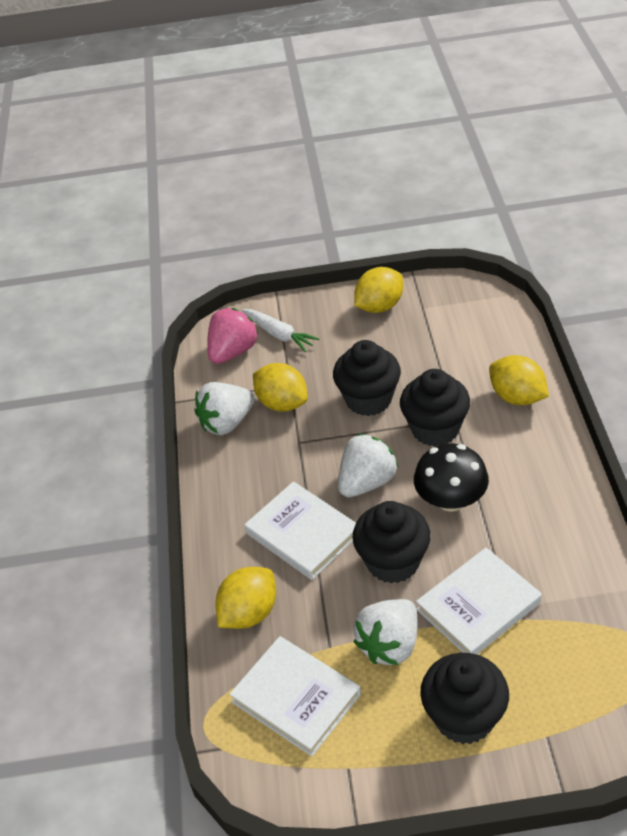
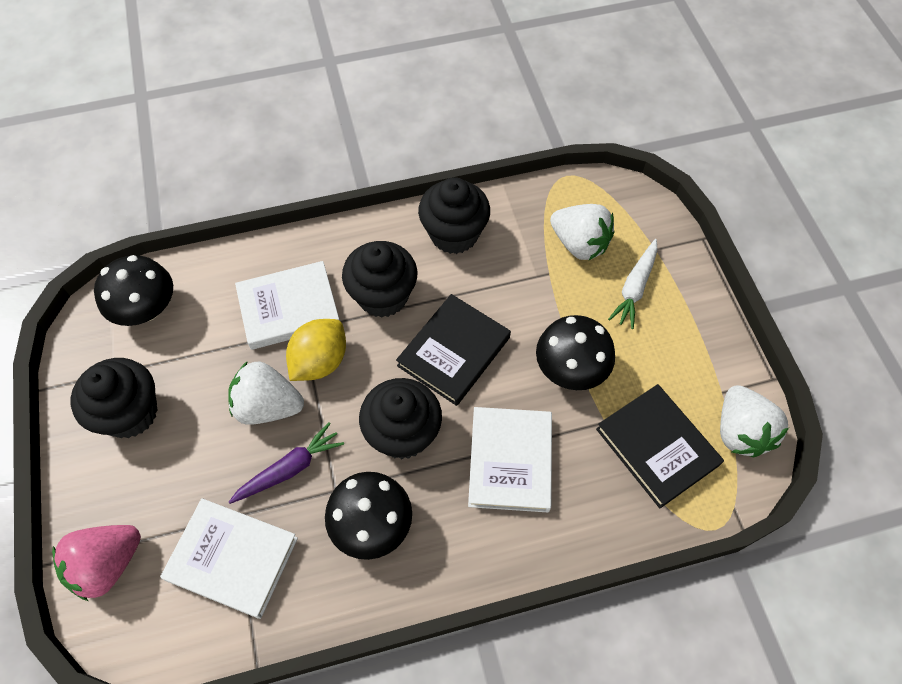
black book: none = 0 -> [396,294,511,406] [596,384,724,508] = 2
black mushroom: [414,444,489,512] = 1 -> [94,255,173,326] [325,472,412,560] [536,315,615,390] = 3
purple carrot: none = 0 -> [229,422,344,504] = 1
yellow lemon: [215,567,276,629] [253,363,308,411] [354,267,403,313] [489,355,549,405] = 4 -> [286,319,346,381] = 1

